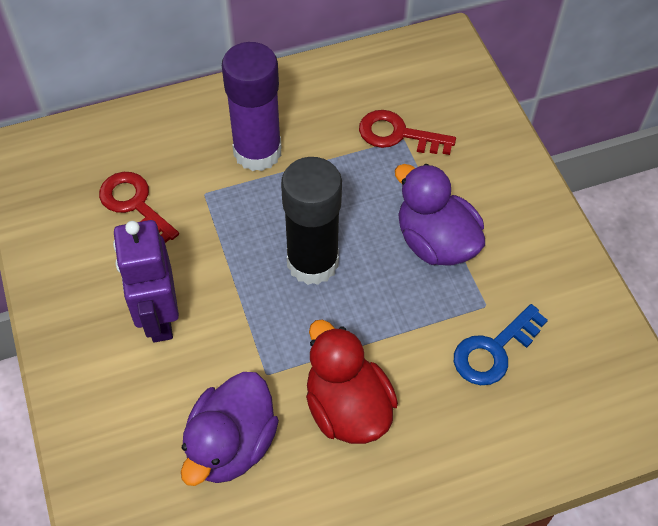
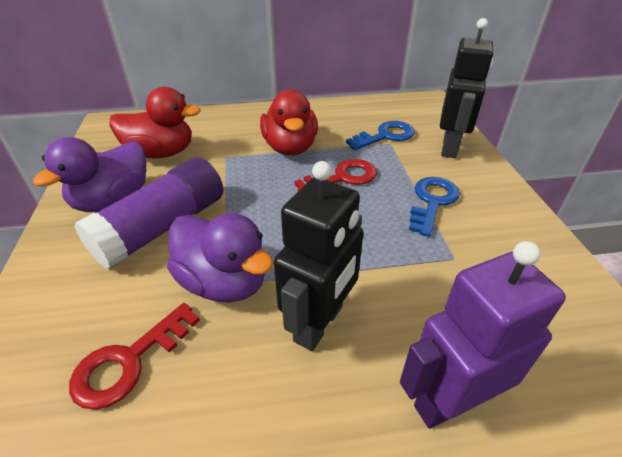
black glue stick: [281,157,342,285] = 1 -> none = 0
black robot: none = 0 -> [274,161,364,351] [440,18,493,158] = 2
blue key: [454,304,548,385] = 1 -> [346,121,415,150] [409,177,460,237] = 2
red duck: [306,320,398,444] = 1 -> [109,87,201,159] [260,90,318,155] = 2

